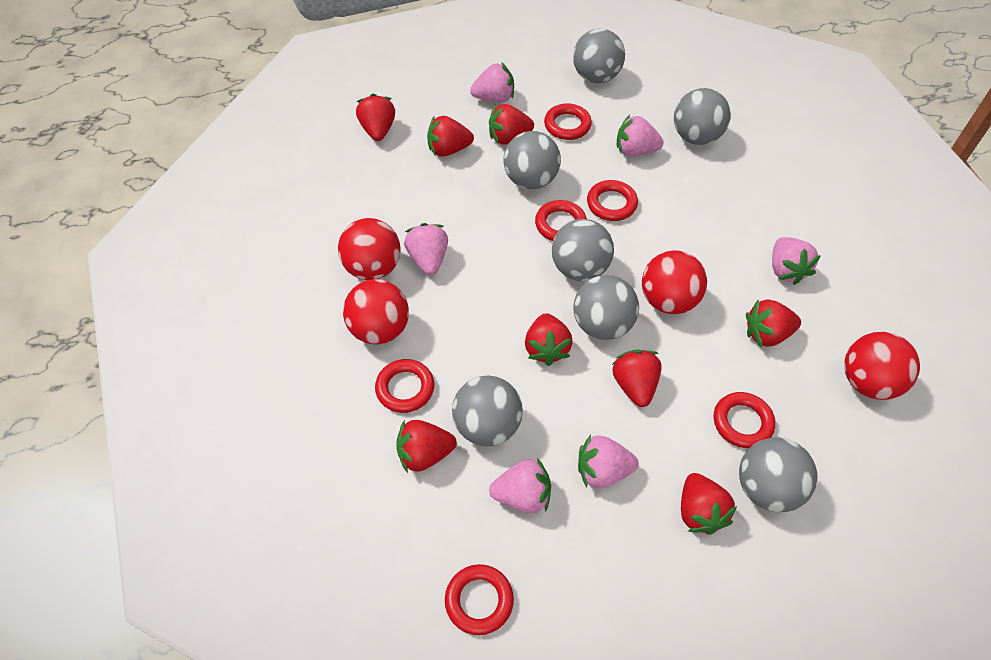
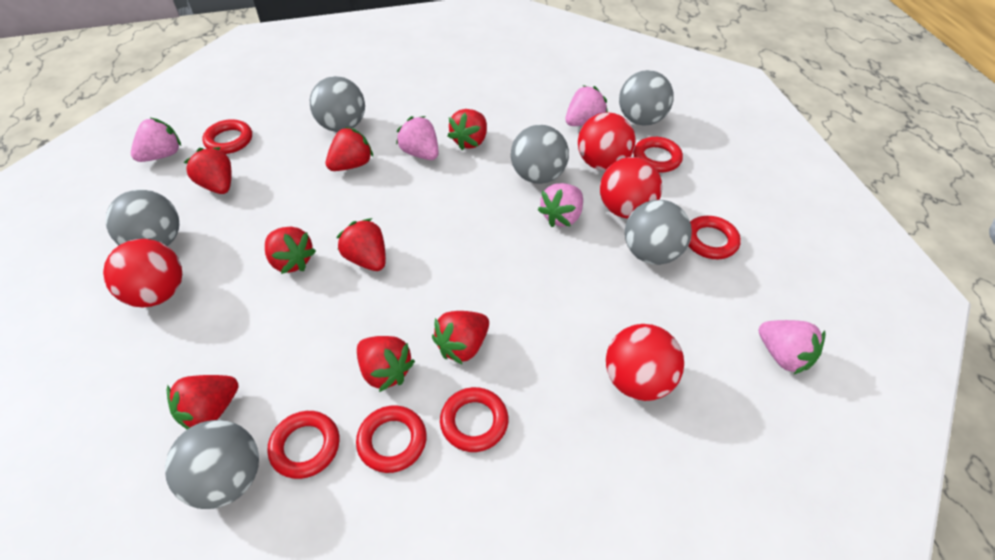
grey ball: [452,376,523,447] [503,131,561,189] [552,219,614,281] [573,29,625,83] [573,275,639,340] [674,88,731,145] [739,437,817,512] = 7 -> [105,189,179,246] [165,420,259,509] [310,76,365,132] [511,125,569,184] [619,70,674,126] [625,200,692,265] = 6
pink strawberry: [404,223,448,275] [470,62,514,102] [489,458,551,514] [578,435,639,488] [617,115,664,156] [772,237,821,285] = 6 -> [131,118,181,162] [396,116,439,160] [538,183,583,227] [566,85,608,126] [758,320,826,375] = 5

